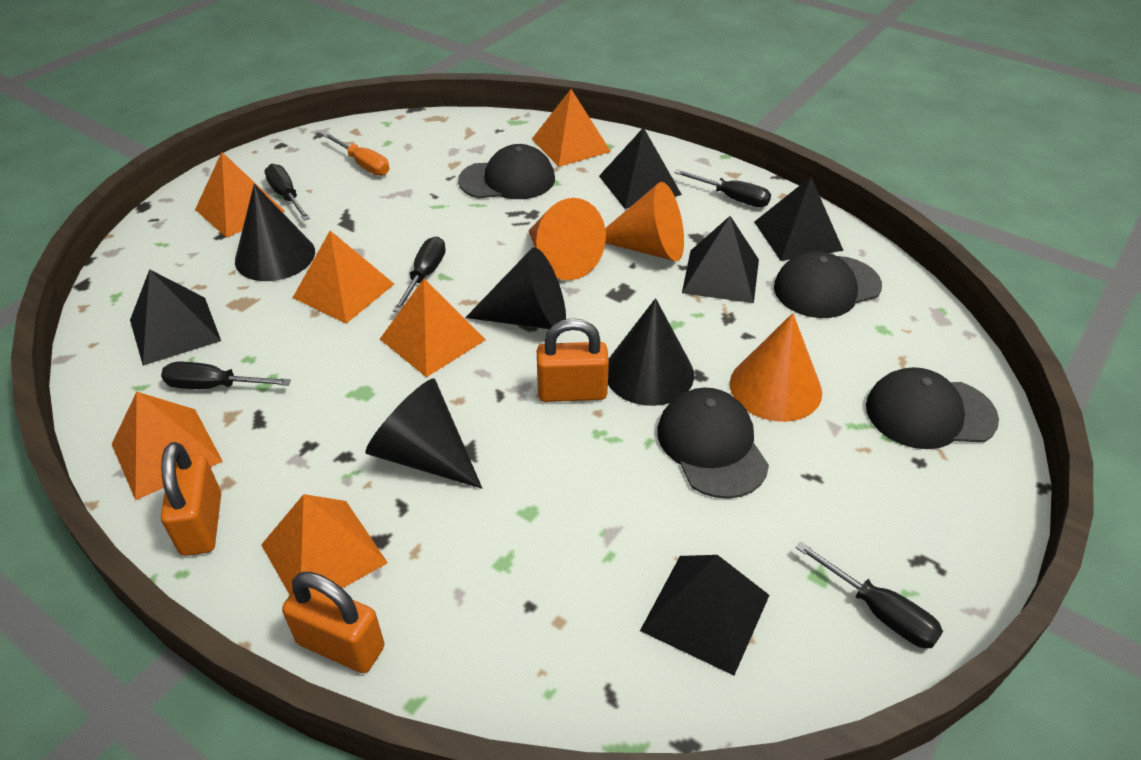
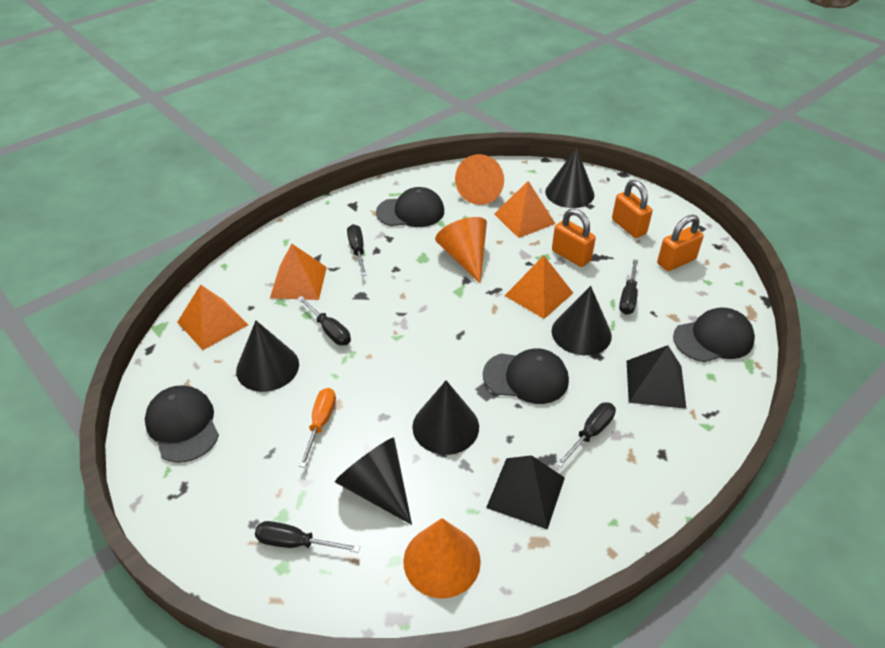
black cone: [235,184,315,281] [366,379,482,489] [465,247,566,329] [608,298,694,406] = 4 -> [236,320,299,392] [335,437,412,525] [412,380,479,455] [545,148,594,208] [552,286,612,355] = 5
black pyramid: [130,269,221,366] [599,127,682,209] [640,555,769,675] [682,216,759,303] [754,177,844,261] = 5 -> [486,455,565,530] [627,345,686,409] = 2
orange pyramid: [112,392,223,500] [195,152,285,238] [261,494,388,595] [293,231,394,324] [380,279,486,377] [532,89,611,167] = 6 -> [177,284,248,350] [270,244,327,300] [494,181,555,238] [504,256,573,319] = 4

